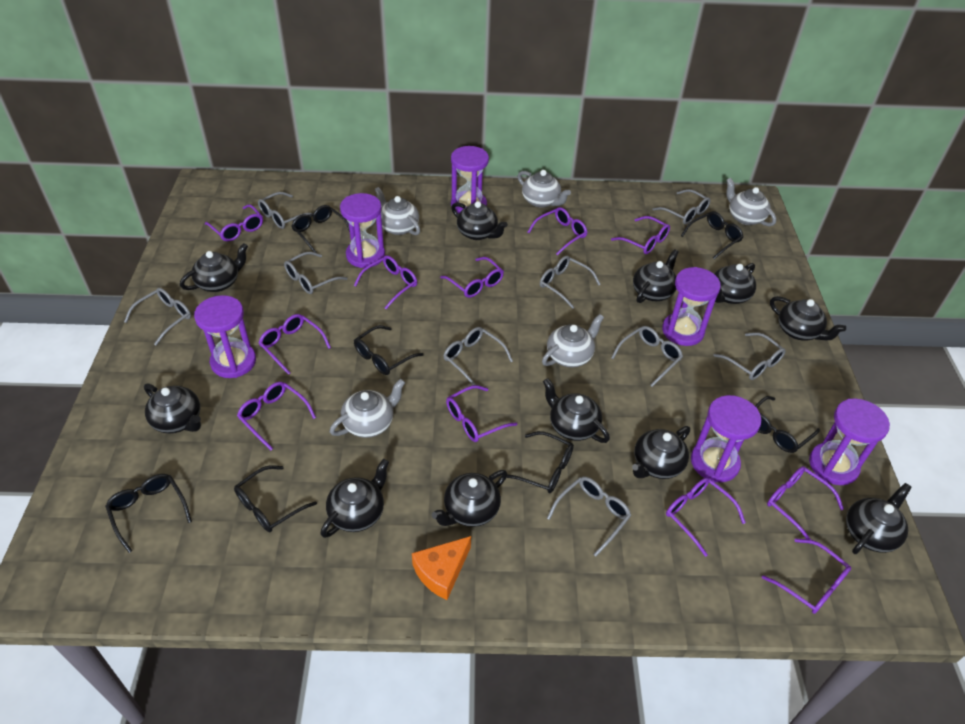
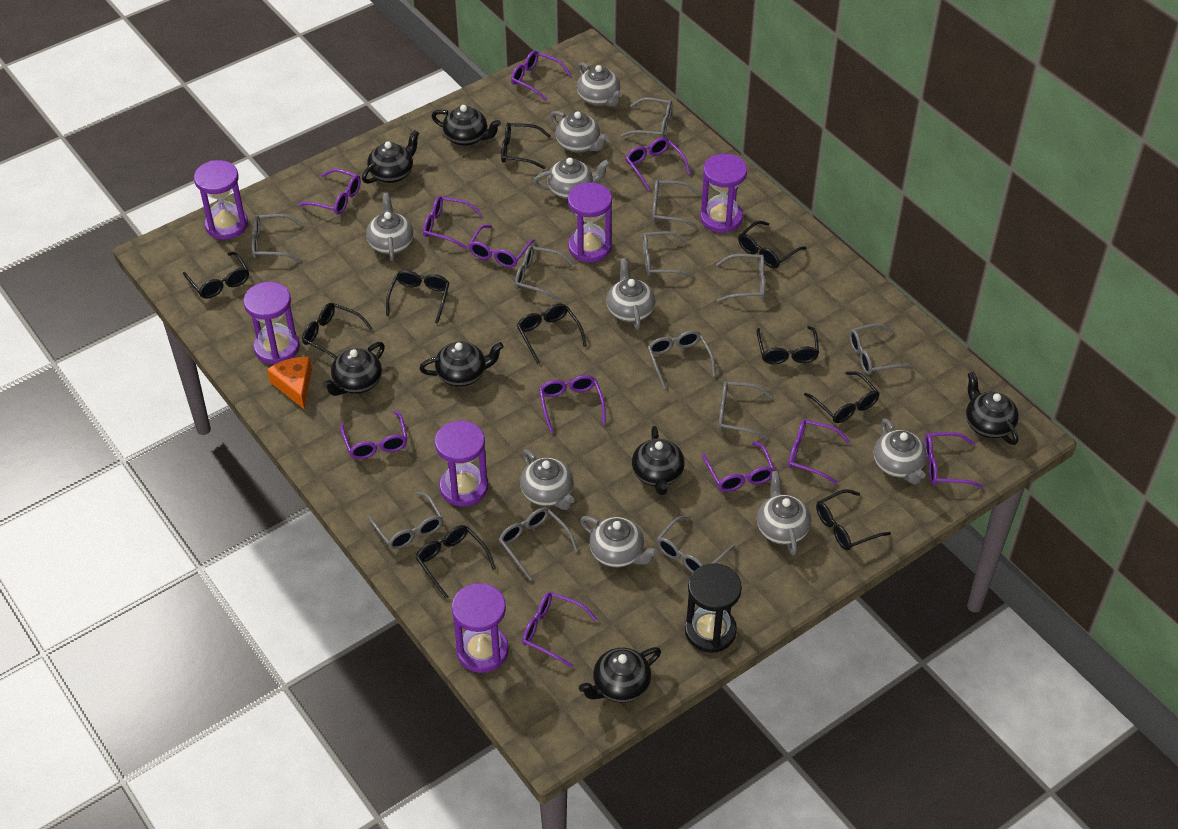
black glasses: [105,474,192,553] [234,465,317,532] [291,205,350,253] [354,325,423,375] [506,431,574,493] [681,211,743,259] [755,396,820,453] = 7 -> [183,252,249,299] [302,303,372,359] [386,270,449,324] [415,525,496,599] [501,123,551,169] [517,304,587,364] [738,221,806,268] [756,326,819,364] [804,371,880,423] [816,489,891,550] = 10
black hourglass: none = 0 -> [685,563,742,653] = 1
black teapot: [144,383,201,434] [180,243,248,292] [320,459,389,538] [432,470,507,527] [451,201,508,240] [543,378,610,443] [632,426,690,479] [633,249,678,303] [714,263,756,304] [770,296,846,341] [846,483,912,554] = 11 -> [322,342,385,396] [362,130,419,184] [419,342,504,387] [432,105,501,146] [579,647,661,703] [632,426,685,495] [966,371,1019,445] = 7
grey glasses: [124,288,191,346] [258,192,314,229] [284,252,348,294] [443,327,513,385] [540,256,601,309] [547,476,631,557] [611,326,683,387] [652,189,711,225] [713,332,786,380] = 9 -> [252,214,303,260] [367,492,443,550] [499,508,578,580] [515,246,574,301] [621,97,672,137] [643,231,694,278] [647,330,716,389] [652,180,700,228] [657,516,735,573] [716,254,765,302] [718,381,773,439] [849,323,913,375] = 12
grey teapot: [330,379,405,438] [375,187,420,235] [517,170,571,208] [542,314,604,367] [726,178,776,226] = 5 -> [366,193,414,261] [520,449,574,510] [533,158,610,199] [551,111,609,153] [577,62,622,107] [580,516,658,567] [606,258,655,330] [757,471,811,555] [874,418,927,485] = 9

